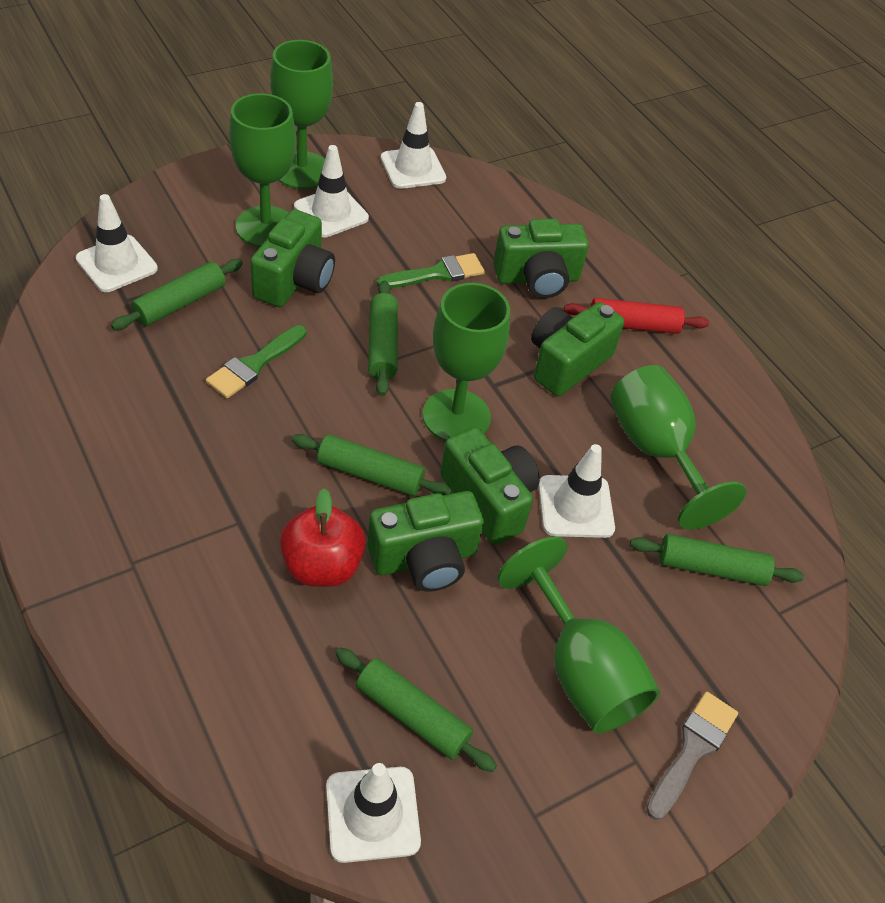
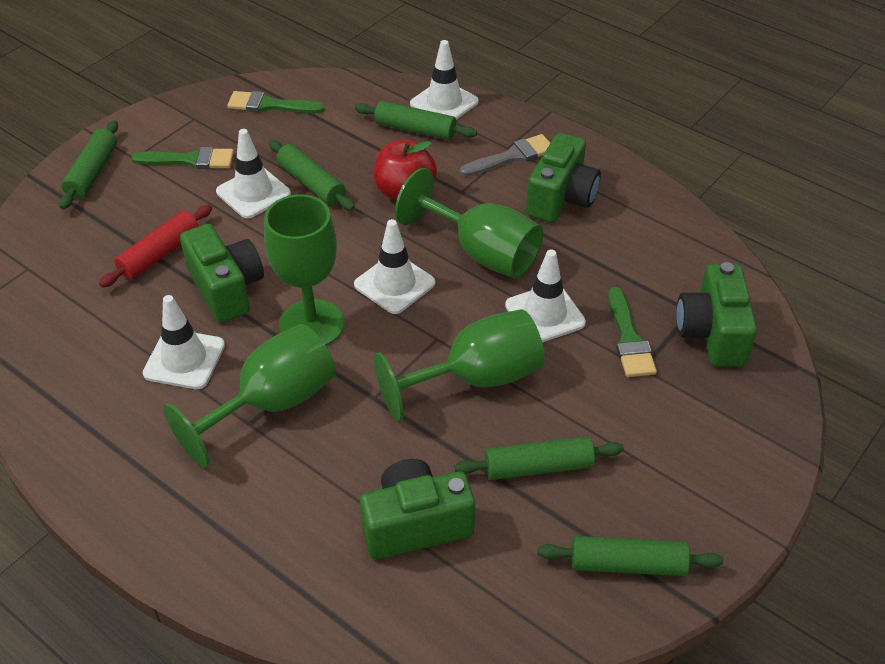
green brush: [206,325,307,398] [377,253,485,289] = 2 -> [131,147,234,169] [227,91,324,113] [608,287,657,377] = 3
green camera: [250,209,335,307] [367,491,484,592] [440,427,540,545] [493,219,589,298] [531,302,624,396] = 5 -> [180,224,264,323] [360,459,475,559] [526,133,601,223] [676,262,757,367] = 4
green goblet: [229,93,296,247] [270,40,333,189] [423,283,510,441] [497,536,660,733] [610,365,746,530] = 5 -> [163,324,336,467] [264,194,344,346] [374,309,544,421] [395,168,543,278] = 4

